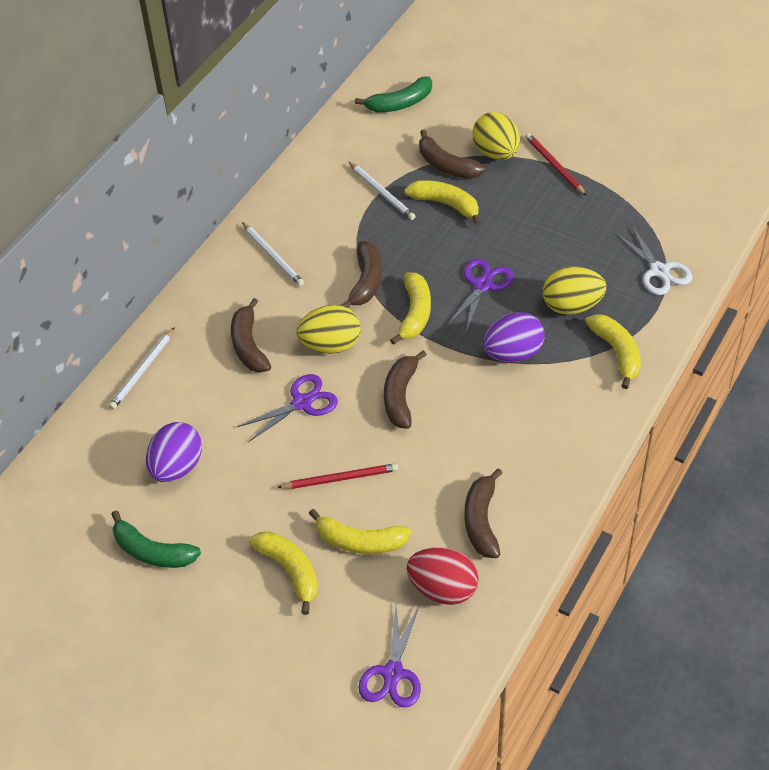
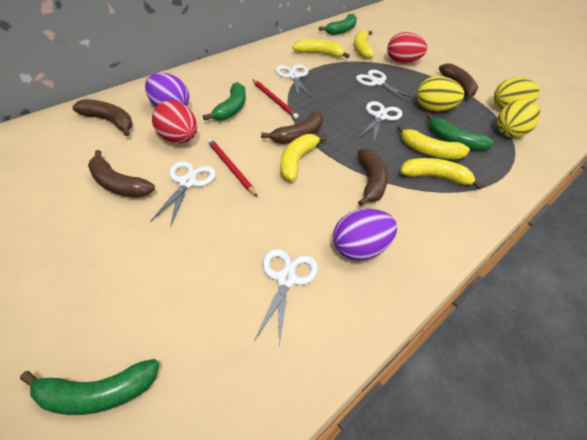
green banana: [111,510,201,568] [355,76,432,113] = 2 -> [20,359,159,415] [203,82,246,121] [319,14,357,35] [426,113,494,151] = 4
purple scissors: [237,374,338,442] [358,606,421,708] [447,259,514,332] = 3 -> none = 0
red egg: [406,547,479,605] = 1 -> [152,100,197,143] [387,32,427,64] = 2
white pencil: [109,327,175,409] [242,222,304,287] [349,162,416,220] = 3 -> none = 0
white scissors: [615,226,692,295] = 1 -> [150,161,216,227] [254,249,318,346] [275,65,312,98] [356,70,416,103] [358,101,402,143] = 5

